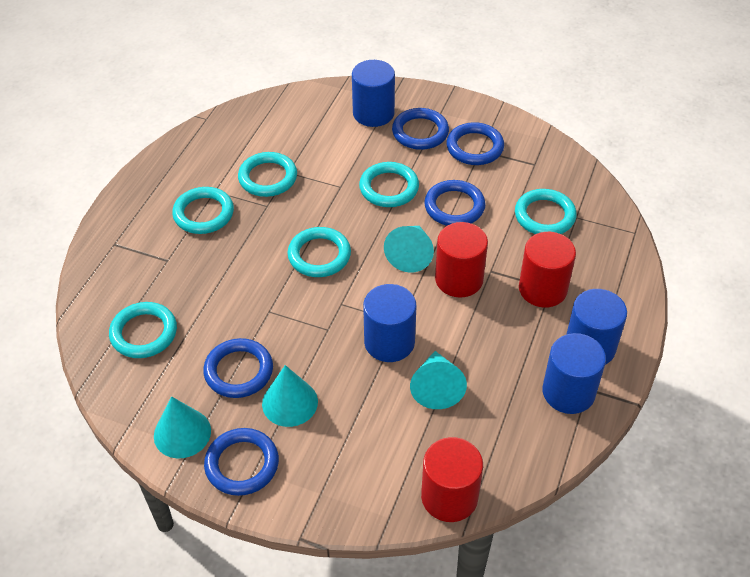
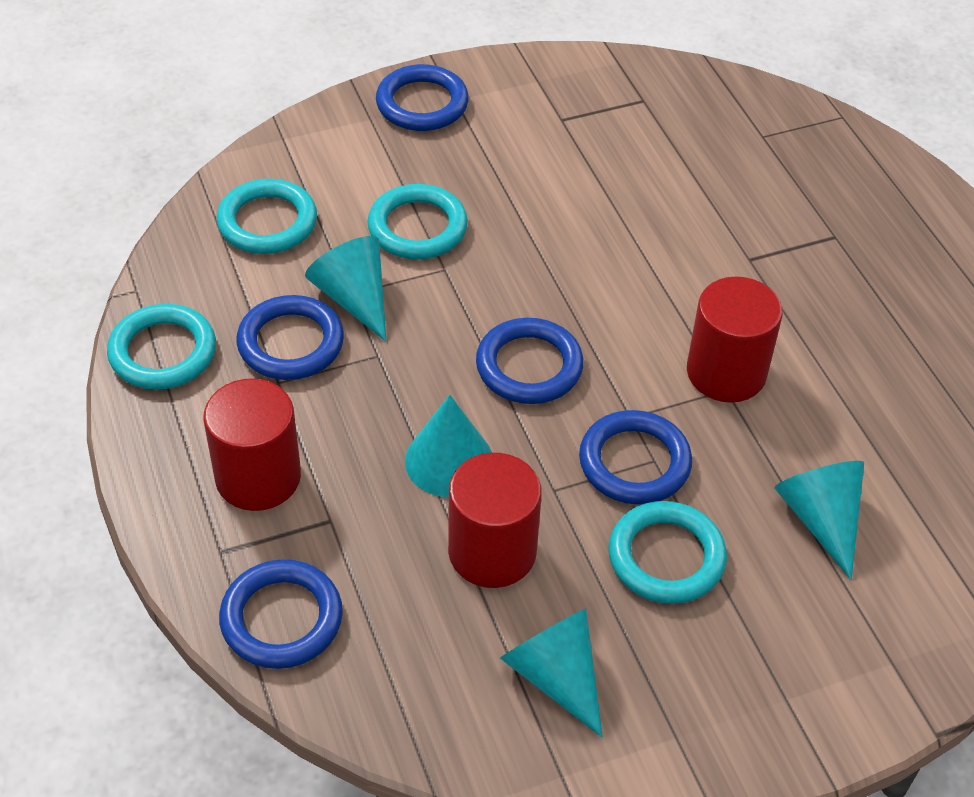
blue cylinder: [352,60,395,127] [363,284,416,362] [542,333,606,414] [566,289,627,365] = 4 -> none = 0
turquoise ring: [109,302,177,358] [172,187,234,234] [238,152,297,197] [287,227,351,277] [359,162,419,207] [515,189,577,234] = 6 -> [107,304,216,390] [216,179,317,254] [368,184,468,259] [608,501,727,604] = 4

